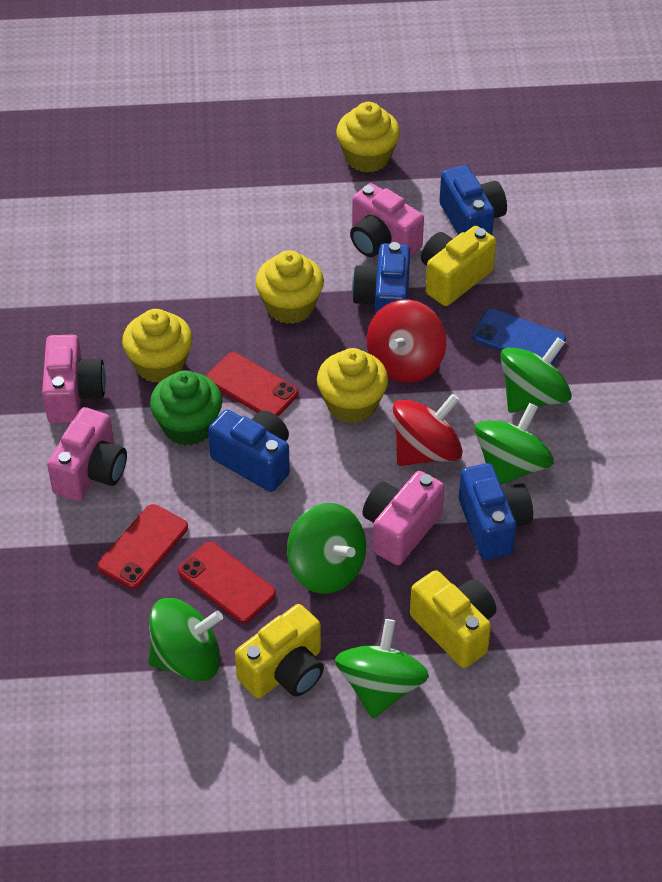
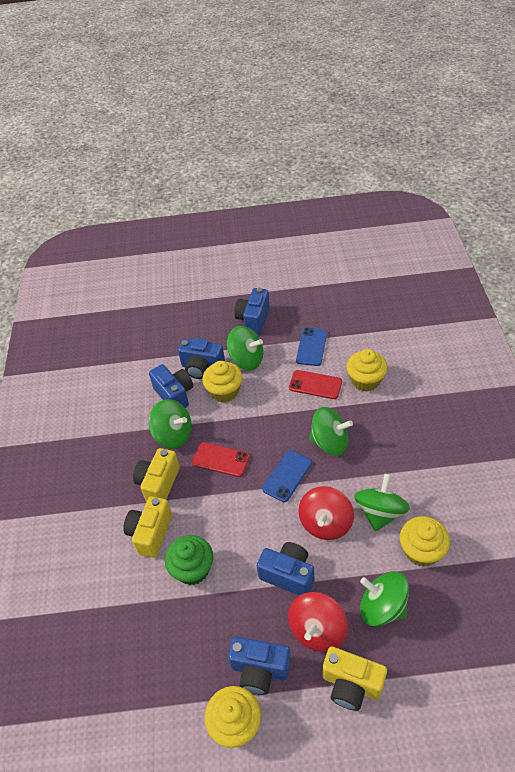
blue camera: [208,409,290,492] [352,242,410,314] [439,165,507,235] [459,463,533,560] = 4 -> [149,364,193,408] [178,338,225,379] [228,636,291,695] [234,288,270,334] [257,542,314,596] = 5
blue phone: [472,309,566,365] = 1 -> [262,450,312,502] [296,327,327,366] = 2
pink camera: [42,335,106,423] [47,407,127,501] [350,183,424,257] [363,471,444,565] = 4 -> none = 0
red phone: [97,504,188,589] [178,542,276,623] [206,352,298,416] = 3 -> [192,442,250,477] [289,370,342,399] = 2

